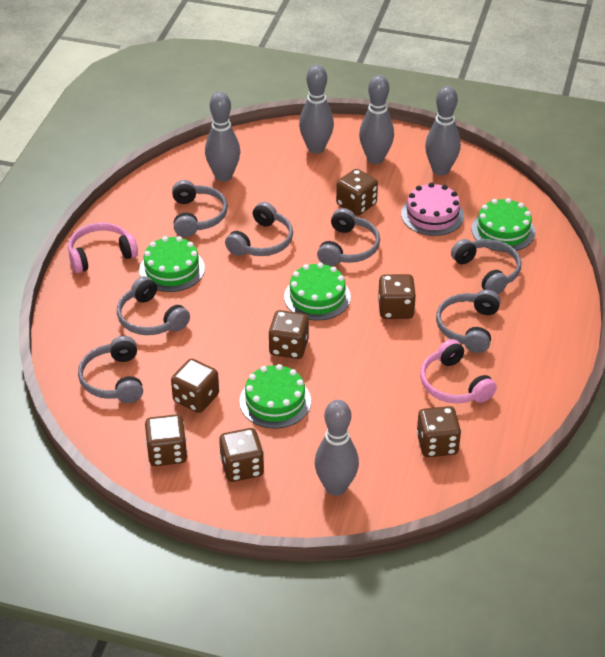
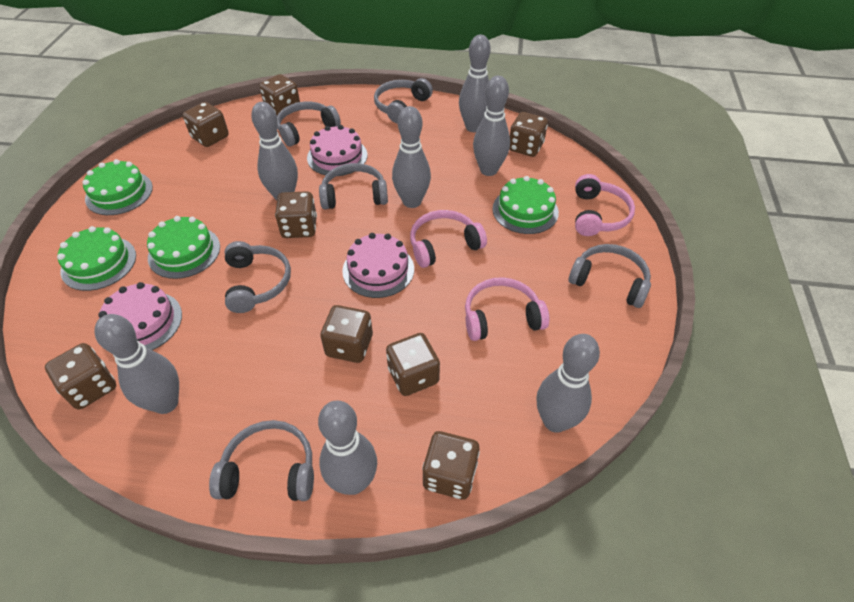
brown dice: [145,414,187,466] [171,358,219,413] [219,428,264,482] [268,310,309,359] [336,169,378,216] [378,274,416,319] [417,406,461,457] = 7 -> [45,343,116,410] [183,102,229,147] [259,74,300,115] [275,191,317,238] [320,305,373,363] [386,333,440,396] [422,431,480,500] [509,112,548,157] = 8
grey bowling pin: [205,92,240,181] [299,65,334,154] [314,400,359,496] [359,75,394,164] [425,86,461,176] = 5 -> [95,314,179,414] [251,102,298,201] [318,400,377,495] [392,106,431,208] [459,35,491,132] [473,76,510,176] [537,334,600,433] = 7
grey headphones: [78,336,143,403] [117,276,190,335] [172,180,228,237] [225,202,293,256] [317,208,380,266] [436,290,500,353] [451,239,521,294] = 7 -> [209,420,314,501] [225,241,291,313] [277,101,341,147] [319,163,388,209] [374,78,433,124] [569,244,651,308] = 6
pink cake: [401,182,464,236] = 1 -> [98,282,182,350] [307,125,367,176] [342,233,414,298] = 3
pink headphones: [68,223,138,273] [420,339,497,403] = 2 -> [410,210,487,268] [465,277,549,341] [575,174,635,236] = 3

